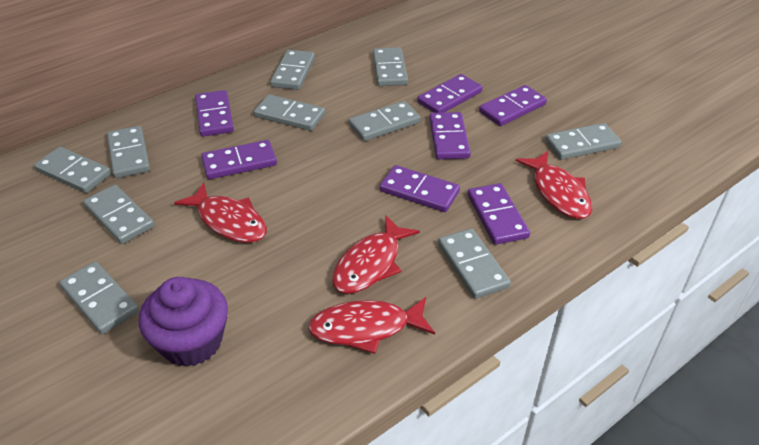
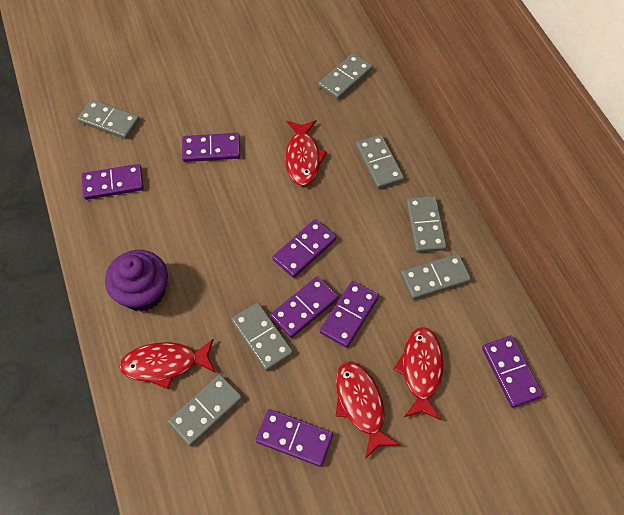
grey domino: [34,147,111,193] [59,261,139,334] [83,185,154,244] [107,126,150,178] [254,94,325,131] [270,50,315,90] [349,101,421,141] [373,47,408,86] [438,228,511,299] [545,123,622,160] = 10 -> [78,100,140,139] [168,375,242,446] [231,302,293,371] [318,54,372,100] [356,135,404,189] [401,254,471,300] [406,196,447,253] = 7

